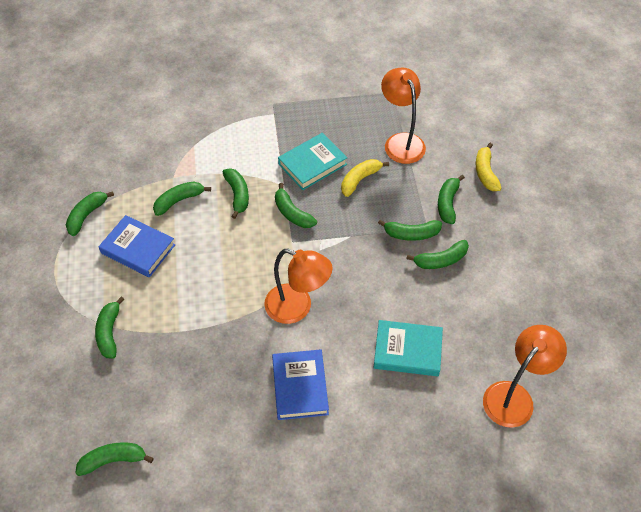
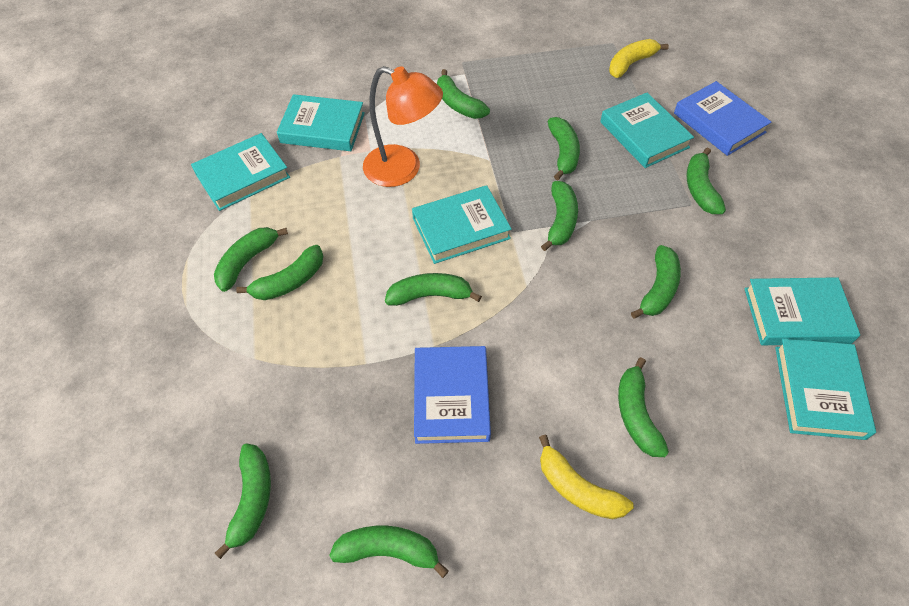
green banana: [66,191,114,236] [75,442,154,476] [95,297,125,359] [153,181,211,216] [223,168,249,219] [275,183,317,228] [378,220,442,241] [406,240,469,269] [438,175,465,224] = 9 -> [214,227,288,292] [215,443,271,559] [236,245,323,300] [329,526,449,578] [385,273,482,306] [437,69,490,119] [541,181,578,251] [548,117,580,180] [618,357,669,457] [631,245,681,319] [686,147,726,214] = 11
orange lamp: [264,249,333,324] [381,68,426,164] [483,325,567,428] = 3 -> [363,66,443,187] = 1
turquoise book: [278,133,348,190] [374,320,443,376] = 2 -> [191,133,290,211] [277,94,365,151] [412,185,512,264] [600,93,694,168] [744,277,860,345] [775,339,876,440] = 6

